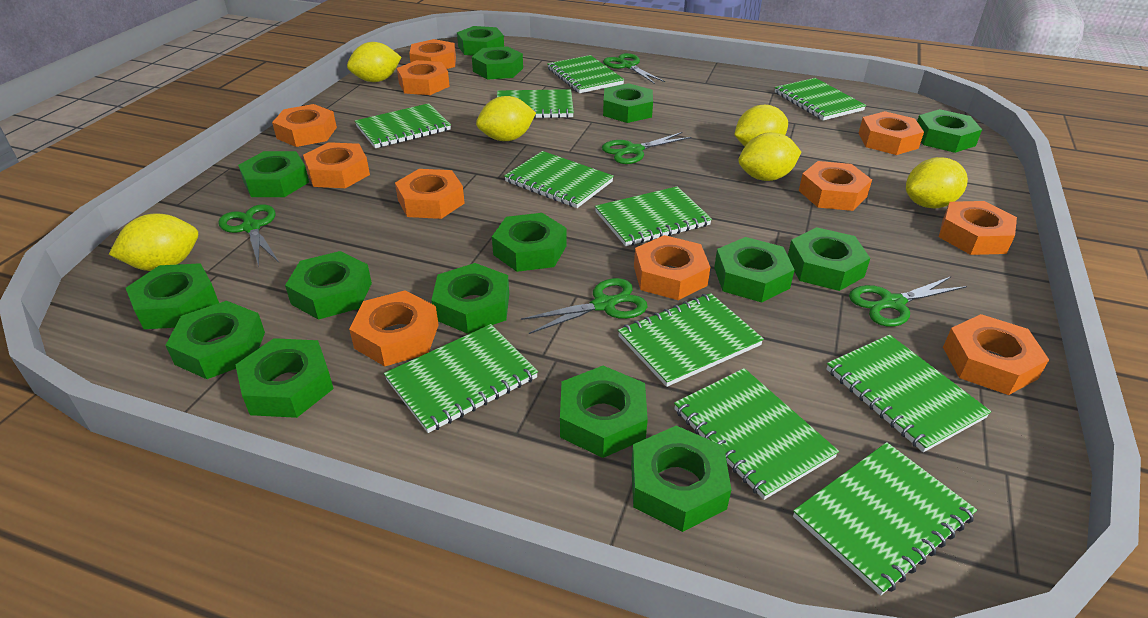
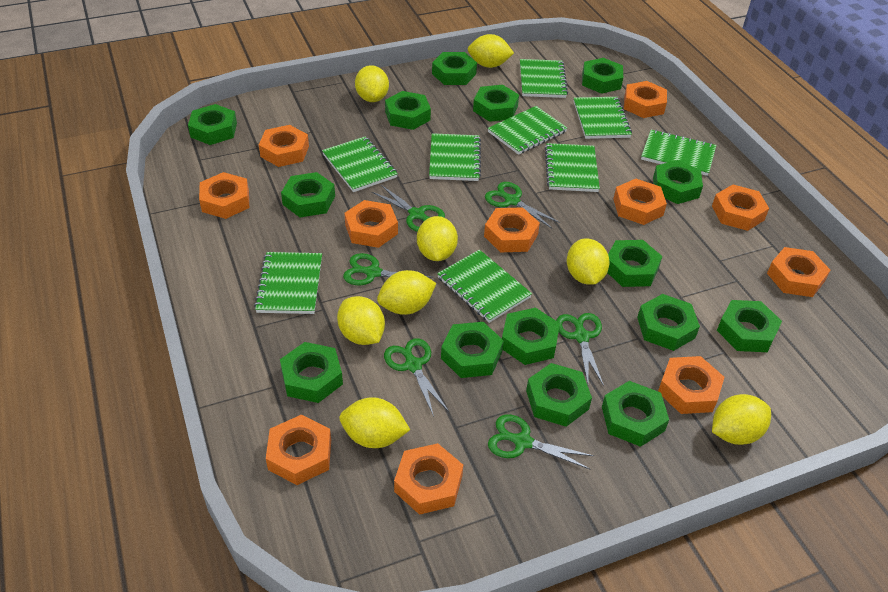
green notebook: [355,103,451,148] [384,324,538,433] [497,89,574,119] [504,151,614,208] [547,55,624,93] [595,186,712,246] [618,293,764,387] [674,368,839,500] [775,78,866,120] [793,442,977,596] [826,335,991,452] = 11 -> [254,252,322,314] [322,136,398,192] [429,133,481,181] [437,250,532,323] [488,106,567,155] [520,59,568,98] [545,143,600,192] [573,97,632,139] [641,129,716,176] = 9
green scissors: [218,204,279,267] [521,278,648,334] [602,132,691,164] [603,53,665,84] [849,276,967,327] = 5 -> [343,253,432,285] [372,185,445,232] [384,338,449,417] [485,182,560,228] [488,414,594,470] [556,313,604,386] = 6
yellow lemon: [109,213,198,271] [347,42,401,82] [476,96,536,141] [734,105,788,146] [738,132,801,181] [906,157,968,208] = 6 -> [337,296,385,345] [339,397,410,448] [355,65,389,102] [377,270,436,315] [417,216,458,261] [468,34,514,68] [567,239,610,285] [712,394,771,445] = 8

